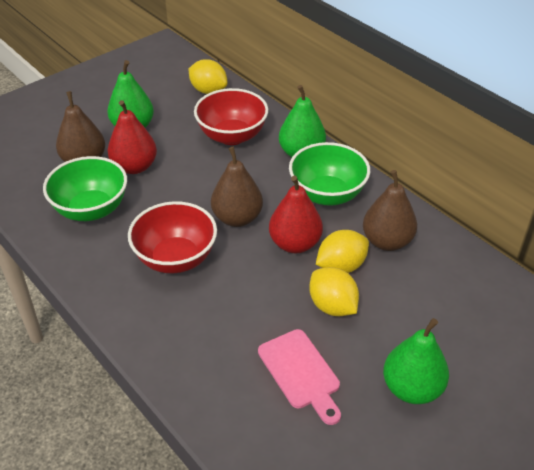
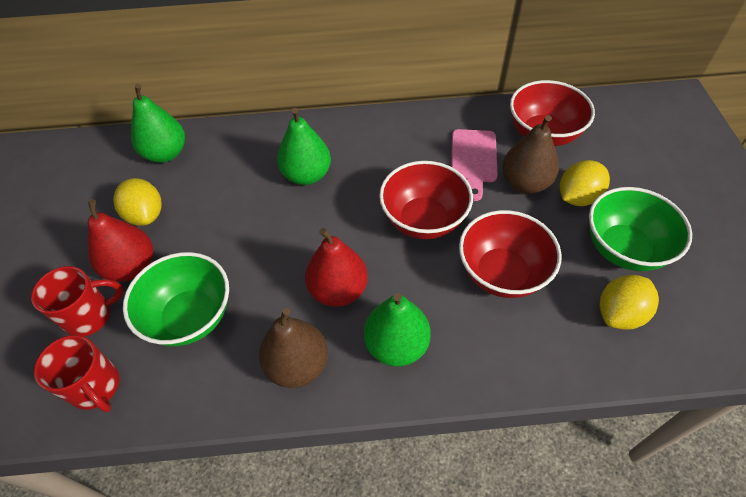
brown pear: [56,91,105,162] [211,147,263,227] [363,170,417,251] = 3 -> [259,308,328,388] [502,115,559,194] = 2
red bowl: [128,201,217,273] [194,88,268,145] = 2 -> [379,161,473,239] [459,210,562,298] [510,80,595,146] = 3
red mug: none = 0 -> [31,266,123,337] [34,335,119,412] = 2

